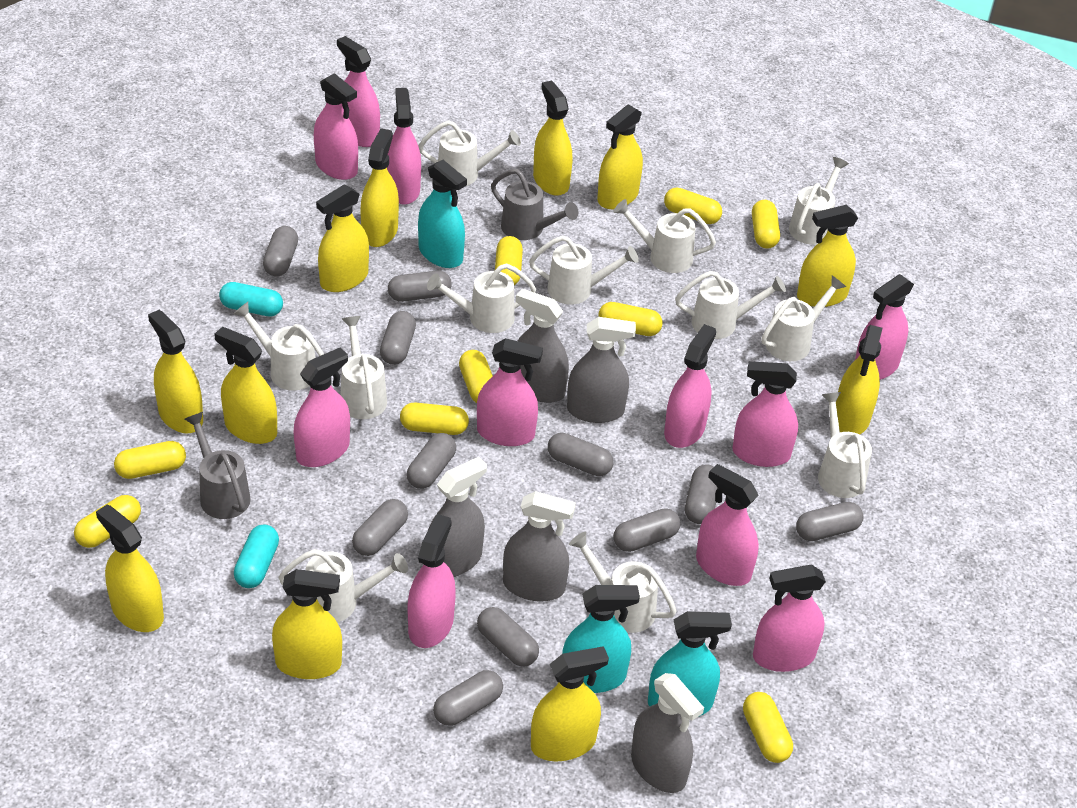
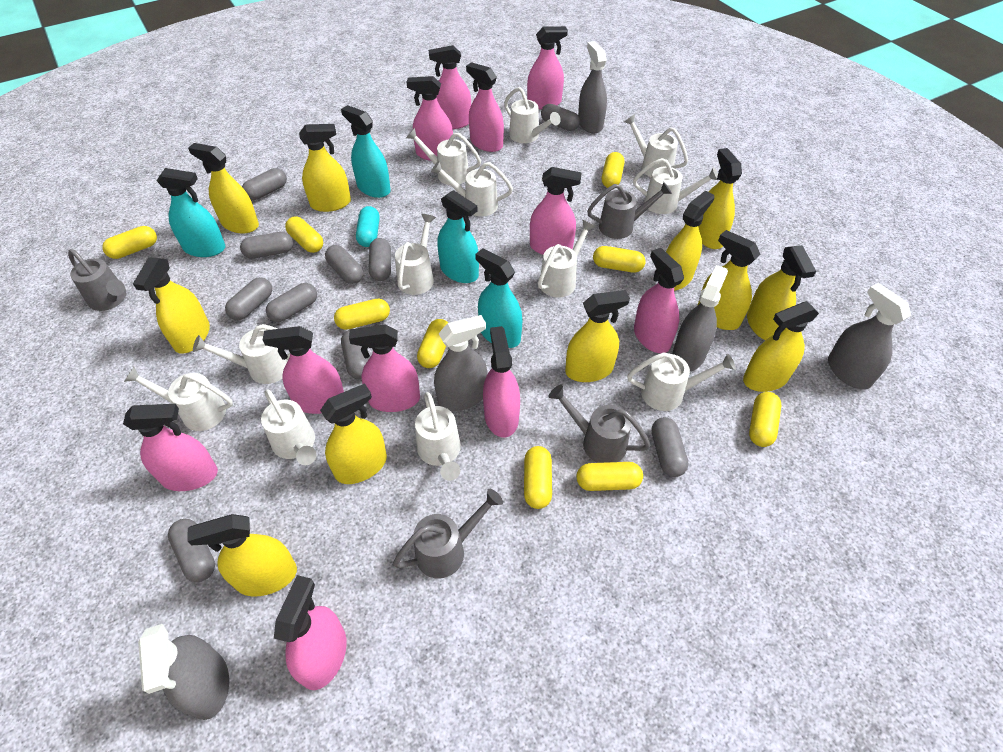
grey capsule: [263,226,298,276] [352,499,408,556] [380,311,416,365] [388,271,452,302] [407,433,456,489] [433,670,503,726] [477,607,539,667] [548,433,613,476] [614,508,681,552] [685,464,718,524] [796,502,863,541] = 11 -> [168,519,215,582] [225,277,272,320] [240,232,293,259] [242,168,287,200] [266,283,317,322] [325,245,363,284] [341,330,370,379] [369,238,391,281] [541,104,580,131] [652,417,688,477] = 10
grey watering can: [184,412,251,519] [491,169,579,240] = 2 -> [68,249,126,311] [393,489,503,578] [549,384,650,463] [587,182,672,239] = 4
turquoise capsule: [219,282,283,317] [234,524,279,588] = 2 -> [356,206,380,247] = 1
turquoise spray bottle: [418,160,467,268] [562,585,640,693] [648,611,732,716] = 3 -> [157,168,225,257] [341,105,391,198] [437,190,479,283] [475,248,522,348] = 4

